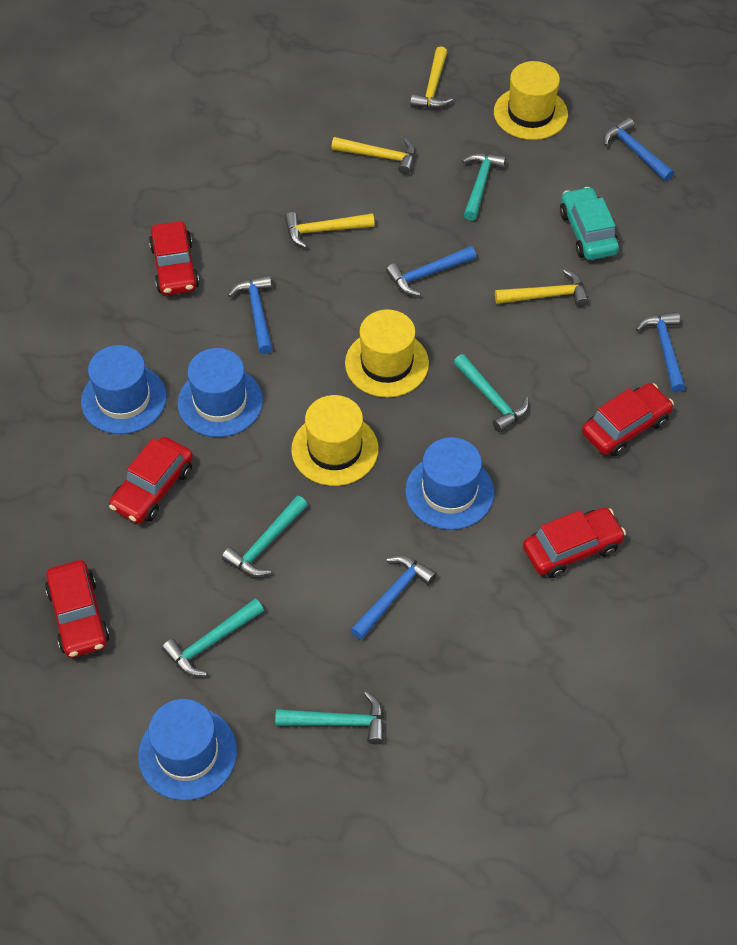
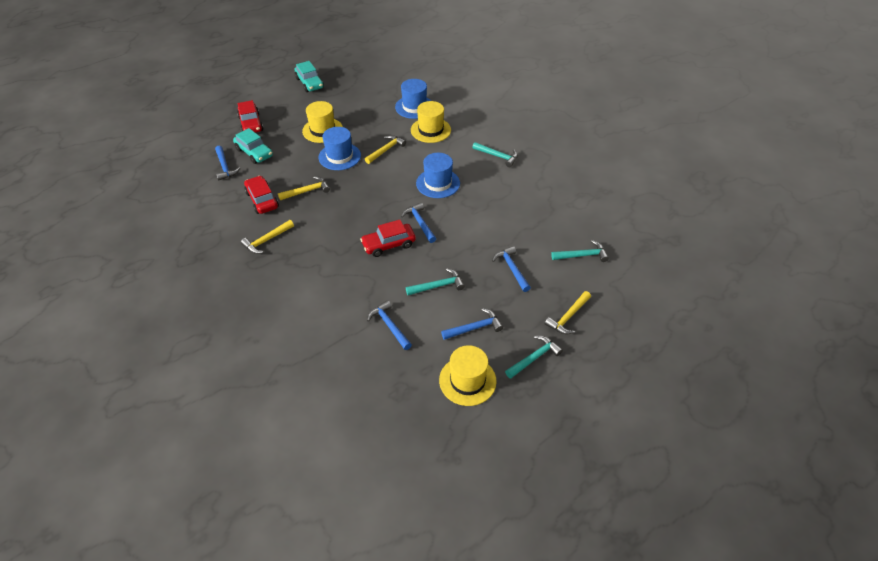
blue hat: [81,345,167,434] [138,699,237,800] [177,348,263,437] [405,437,494,530] = 4 -> [319,127,361,170] [395,79,431,119] [416,153,460,198] = 3
red car: [45,560,109,658] [109,437,193,524] [149,221,199,295] [523,507,626,578] [582,383,674,456] = 5 -> [237,100,263,133] [244,176,279,214] [360,220,416,257] = 3
turquoise car: [560,187,619,260] = 1 -> [233,128,273,164] [295,61,324,92] = 2
turquoise hammer: [162,599,264,676] [222,496,308,577] [275,691,384,744] [453,354,529,433] [462,153,506,221] = 5 -> [406,269,465,295] [472,142,518,167] [505,336,563,379] [551,240,609,262] = 4

